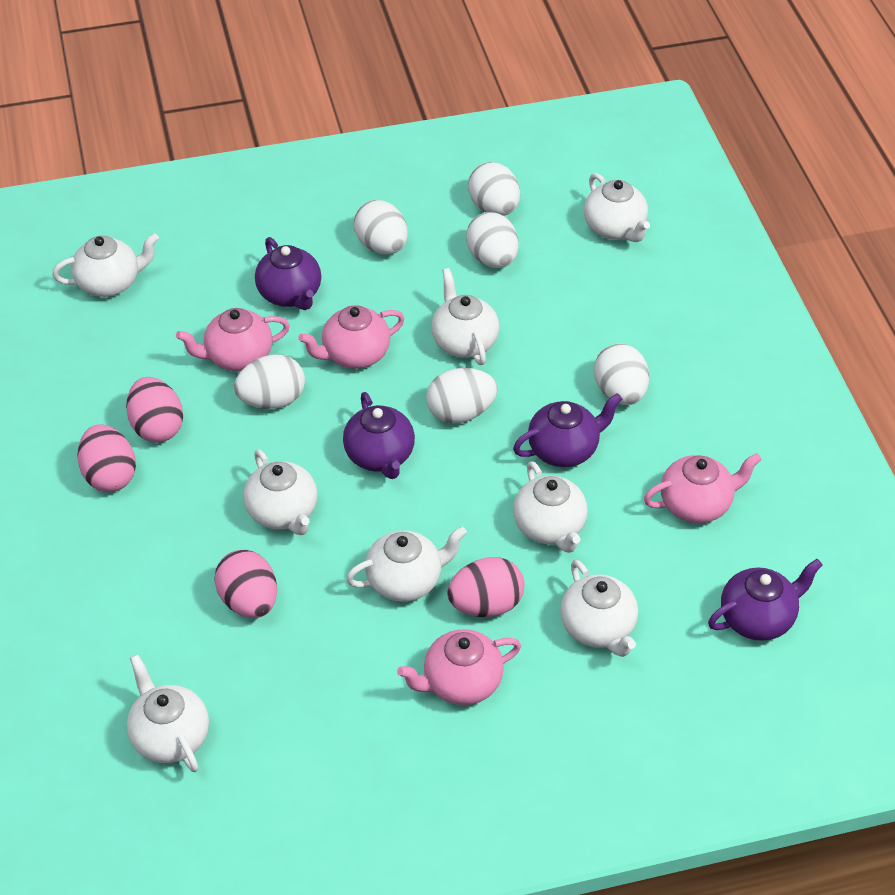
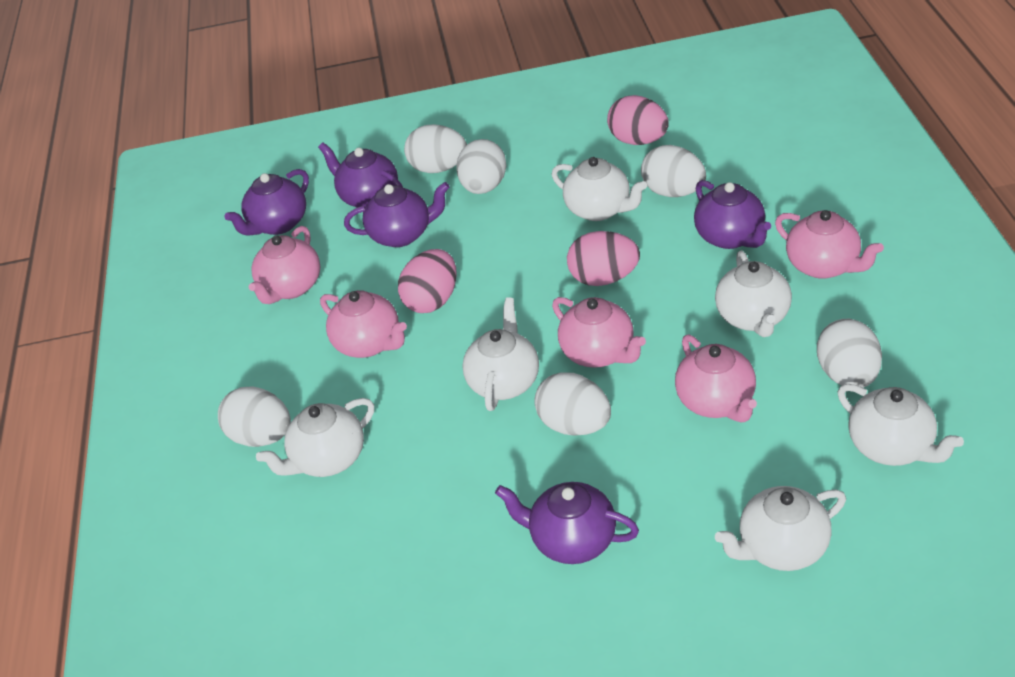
pink egg: [77,424,136,492] [126,377,183,443] [214,550,277,618] [447,557,525,617] = 4 -> [398,249,457,313] [567,231,640,286] [607,95,669,145] = 3
pink teapot: [176,308,290,371] [298,305,405,369] [397,629,521,705] [644,453,762,523] = 4 -> [248,226,320,304] [320,290,407,358] [552,297,646,368] [675,334,757,422] [775,210,884,279] = 5
purple teapot: [255,237,321,310] [343,392,415,479] [513,393,622,467] [708,559,823,641] = 4 -> [225,169,309,236] [318,143,403,208] [344,182,450,247] [495,482,639,564] [694,180,771,249] = 5
white teapot: [53,233,159,297] [127,654,209,772] [243,450,317,535] [346,526,467,602] [431,268,499,365] [513,461,588,553] [560,560,638,657] [584,173,650,242] = 8 -> [256,398,374,477] [462,297,539,411] [552,157,647,221] [715,250,792,337] [715,486,846,571] [838,384,964,466] = 6

